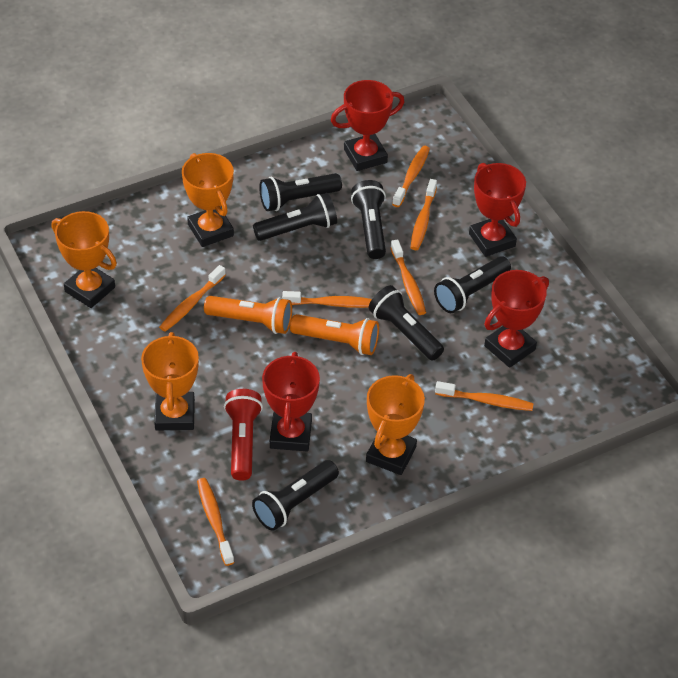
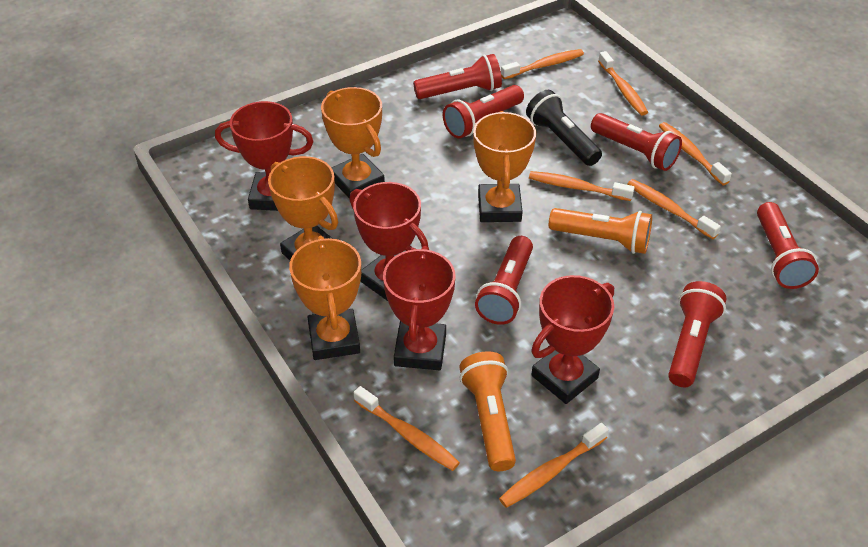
black flashlight: [252,460,339,531] [253,193,337,241] [259,173,342,211] [351,180,386,259] [369,285,444,361] [434,256,511,313] = 6 -> [526,90,602,166] = 1
red flashlight: [224,389,263,481] = 1 -> [413,54,502,99] [443,85,524,139] [475,236,533,325] [591,113,682,171] [668,281,726,387] [757,202,819,289] = 6

